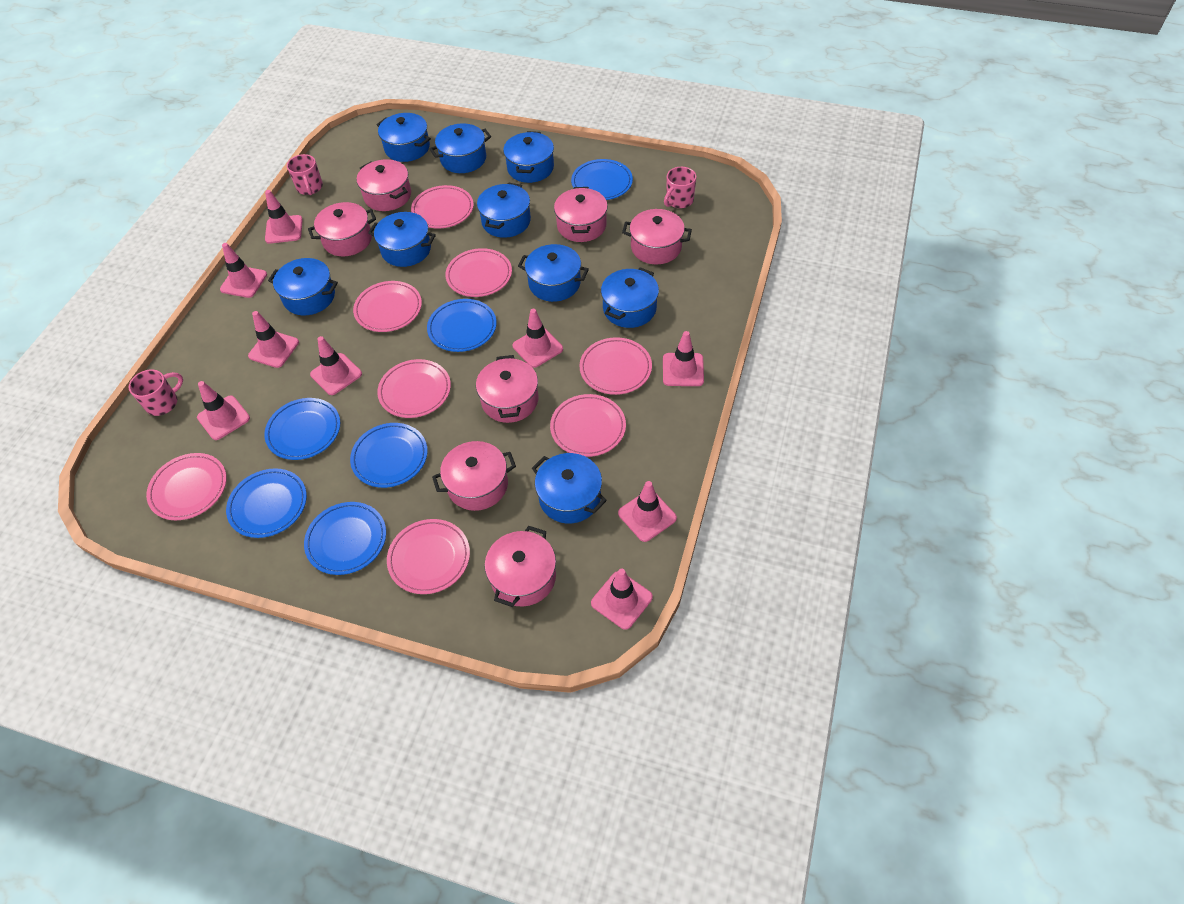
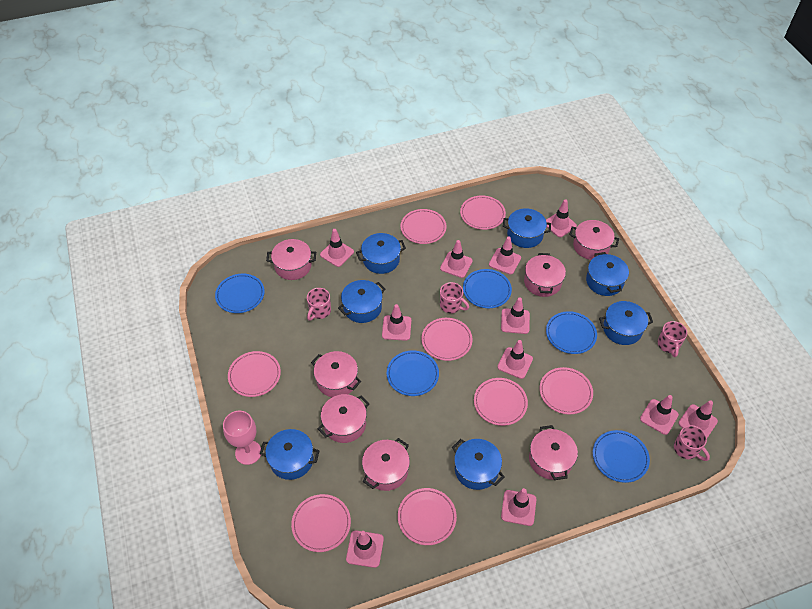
blue plate: [226,468,307,538] [264,398,340,460] [304,502,386,575] [350,423,428,488] [427,299,496,352] [571,159,633,200] = 6 -> [215,274,265,313] [387,350,439,396] [463,269,512,308] [546,311,597,354] [593,430,650,483] = 5
blue pot: [268,258,338,315] [368,212,436,267] [377,113,431,162] [430,123,491,173] [477,182,531,238] [503,131,554,183] [518,244,589,302] [532,453,607,523] [601,267,659,328] = 9 -> [260,429,320,480] [338,280,385,323] [356,233,406,274] [452,439,505,490] [503,208,551,248] [586,252,629,296] [599,301,653,345] = 7
pink goblet: none = 0 -> [223,411,261,465] = 1
pink mug: [128,370,183,416] [287,154,323,195] [664,167,696,208] = 3 -> [307,288,331,321] [440,282,469,313] [658,321,687,357] [674,425,710,461] = 4
pink traffic cone: [197,381,250,440] [220,243,267,298] [248,311,299,368] [265,190,303,244] [310,336,362,395] [513,309,563,368] [591,569,653,630] [618,481,677,542] [663,331,704,386] = 9 -> [320,229,354,267] [346,531,384,568] [382,304,411,341] [440,240,473,278] [489,237,521,275] [498,340,533,379] [501,297,530,334] [501,488,536,526] [546,199,577,237] [640,395,679,435] [678,400,718,438] = 11

